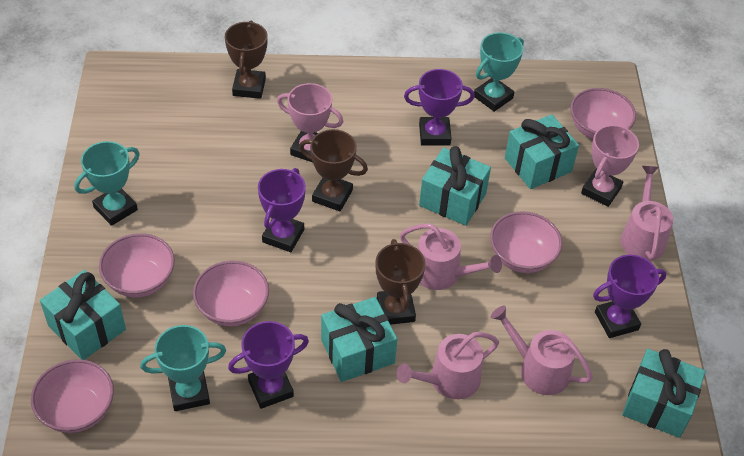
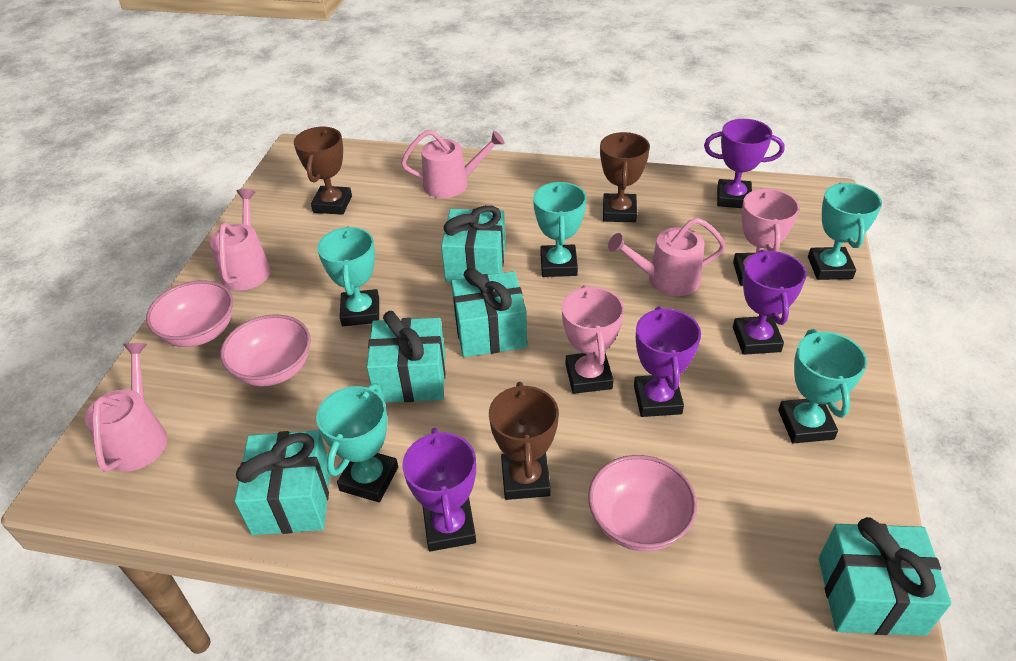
pink bowl: [31,359,114,433] [99,233,175,298] [193,261,269,326] [490,211,562,273] [570,88,636,139] = 5 -> [146,281,233,347] [220,314,311,386] [588,455,697,551] = 3
turquoise trophy: [75,141,140,226] [140,325,226,411] [474,32,524,112] = 3 -> [316,383,398,502] [317,226,379,326] [533,182,587,277] [778,329,867,443] [808,183,882,280] = 5

